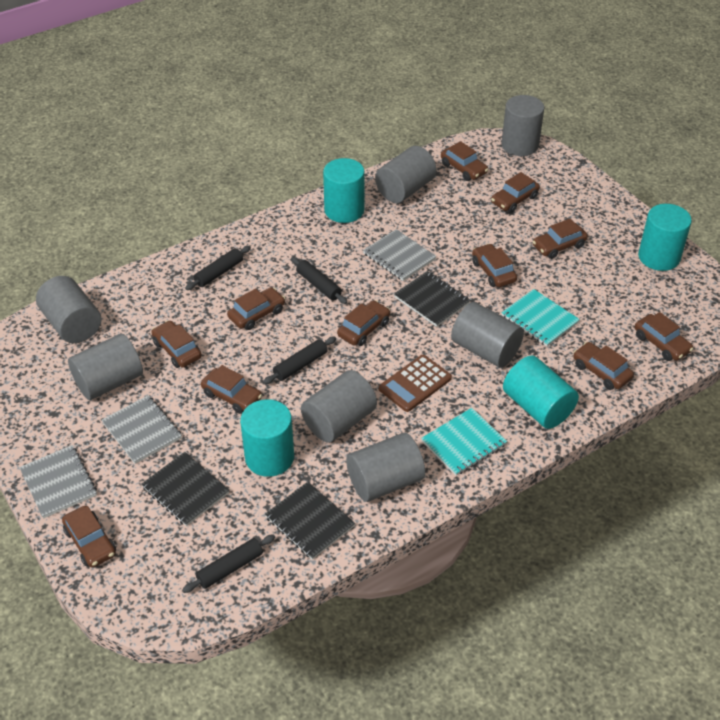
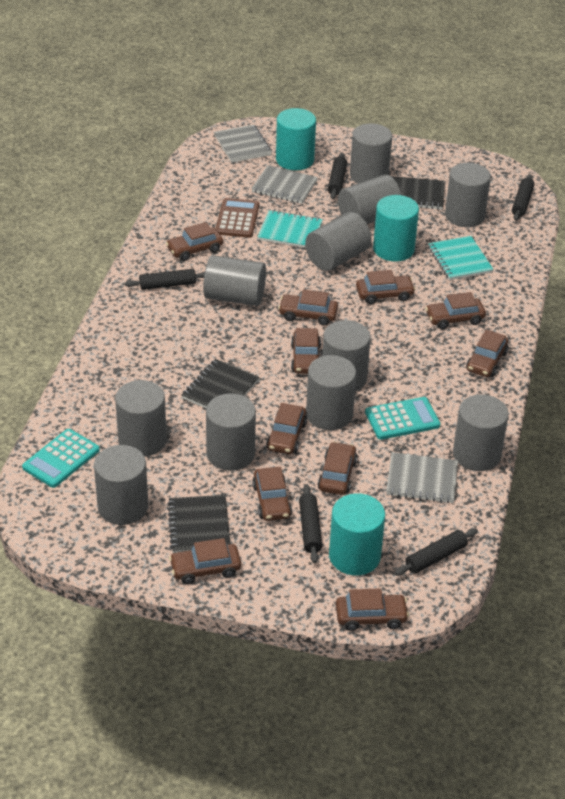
black rolling pin: [182,534,275,593] [185,246,251,290] [263,336,336,384] [291,257,348,304] = 4 -> [125,269,205,290] [299,484,322,563] [328,153,347,199] [395,528,478,576] [512,174,535,221] = 5
grey cylinder: [36,276,101,343] [68,334,143,400] [301,370,377,443] [346,433,425,502] [375,146,436,203] [451,302,524,368] [501,95,544,156] = 7 -> [94,445,148,525] [115,380,167,457] [203,255,266,306] [206,393,256,471] [305,212,372,271] [306,355,356,430] [322,320,371,392] [338,175,401,224] [350,123,392,183] [445,163,491,227] [453,394,509,471] = 11
turquoise calculator: none = 0 -> [22,429,100,488] [365,397,441,440] = 2
turquoise cylinder: [240,399,294,477] [323,158,365,223] [503,355,579,429] [638,204,692,271] = 4 -> [276,108,316,170] [329,493,385,576] [373,195,419,262] = 3

